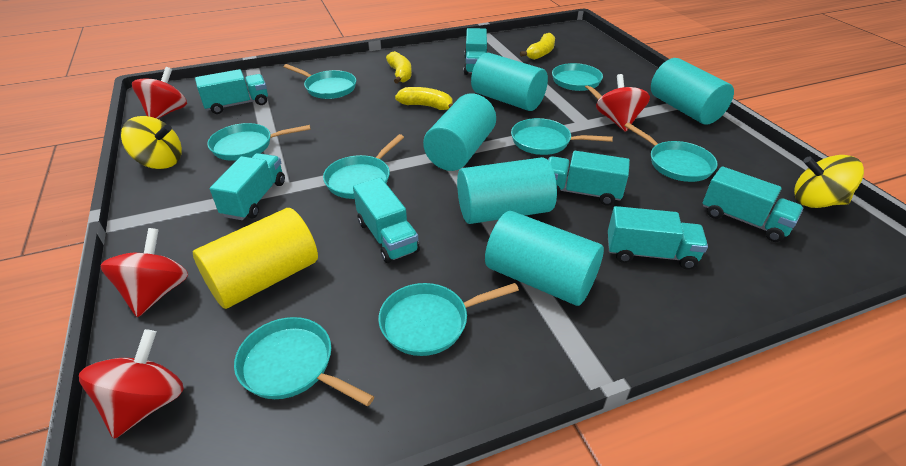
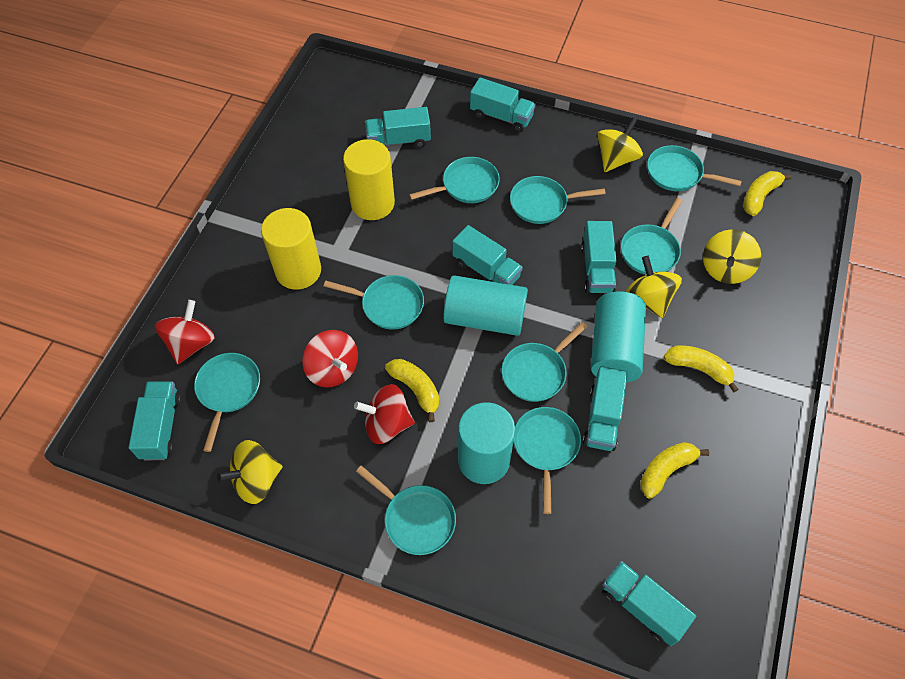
red spinning top: [79,329,184,439] [100,228,188,317] [132,67,187,119] [596,74,650,132] = 4 -> [155,300,215,364] [302,330,358,388] [354,384,415,444] = 3
turquoise cylinder: [423,94,496,171] [457,157,557,224] [471,53,548,111] [485,211,604,306] [651,58,734,125] = 5 -> [443,275,528,336] [458,402,515,484] [591,291,646,383] = 3
turquoise pan: [207,123,311,161] [234,317,374,406] [284,64,356,99] [323,134,404,199] [378,283,519,356] [511,118,613,155] [552,63,603,99] [624,123,718,182] = 8 -> [194,353,260,452] [324,275,424,329] [356,465,456,555] [409,157,500,203] [501,322,587,402] [510,176,606,224] [514,407,581,514] [621,198,682,275] [647,145,742,191] = 9
yellow banana: [386,51,412,84] [395,87,453,110] [520,33,555,60] = 3 -> [385,359,439,422] [640,442,709,499] [664,345,739,393] [743,171,792,216] = 4
yellow cylinder: [193,208,318,309] = 1 -> [261,208,321,290] [343,139,395,220] = 2
yellow spinning top: [121,116,182,169] [794,155,864,208] = 2 -> [217,440,283,504] [597,118,643,172] [626,256,682,318] [703,229,761,284] = 4

